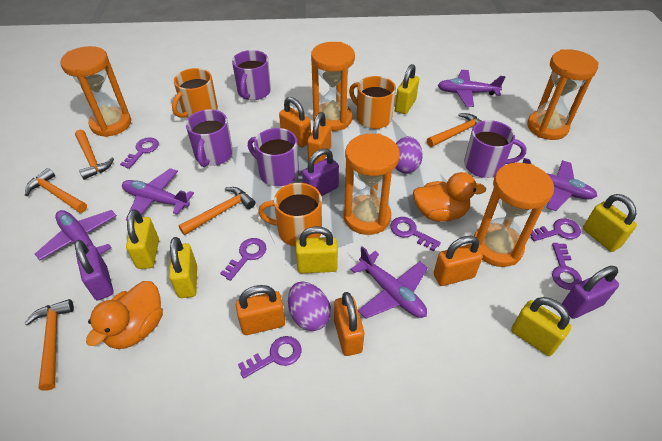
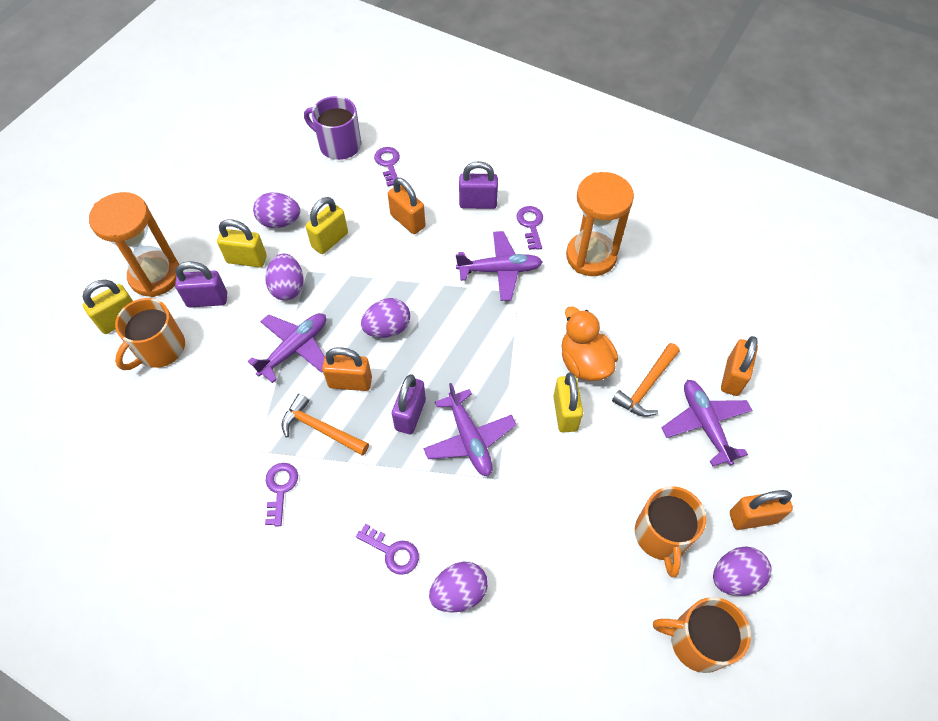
orange duck: [86,281,163,349] [413,172,486,222] = 2 -> [561,306,618,381] = 1
orange hammer: [24,299,74,391] [25,168,87,213] [75,130,114,180] [178,187,255,235] [427,113,481,147] = 5 -> [281,394,369,456] [612,343,680,417] = 2
orange hourglass: [60,46,131,137] [311,42,355,131] [344,134,400,235] [474,163,554,267] [527,49,599,140] = 5 -> [89,192,179,297] [566,172,634,276] = 2
orange padlock: [236,285,285,335] [279,97,311,147] [307,112,331,164] [334,292,364,356] [433,236,483,286] = 5 -> [322,347,372,391] [388,177,425,234] [721,336,758,396] [730,490,793,530] = 4
purple egg: [288,281,331,331] [395,136,423,173] = 2 -> [253,192,300,228] [265,254,304,300] [361,298,410,338] [429,562,488,613] [713,547,771,596] = 5
purple key: [120,137,159,169] [220,238,267,281] [238,336,301,378] [390,217,441,251] [530,218,581,241] [552,243,582,290] = 6 -> [265,463,298,526] [356,524,419,575] [374,147,400,186] [516,206,543,250] = 4
purple mug: [186,109,233,167] [232,50,271,100] [248,128,299,186] [464,120,527,178] = 4 -> [304,96,361,160] = 1
purple plane: [35,210,117,263] [122,168,194,221] [350,246,428,319] [438,70,505,107] [523,158,597,211] = 5 -> [248,313,326,383] [423,383,516,476] [456,231,542,301] [661,380,752,467] = 4
yellow padlock: [126,209,159,269] [169,237,197,298] [296,226,338,273] [395,64,419,114] [511,297,571,356] [583,194,637,252] = 6 -> [83,280,133,334] [217,219,267,267] [306,197,348,254] [553,372,583,433] = 4

